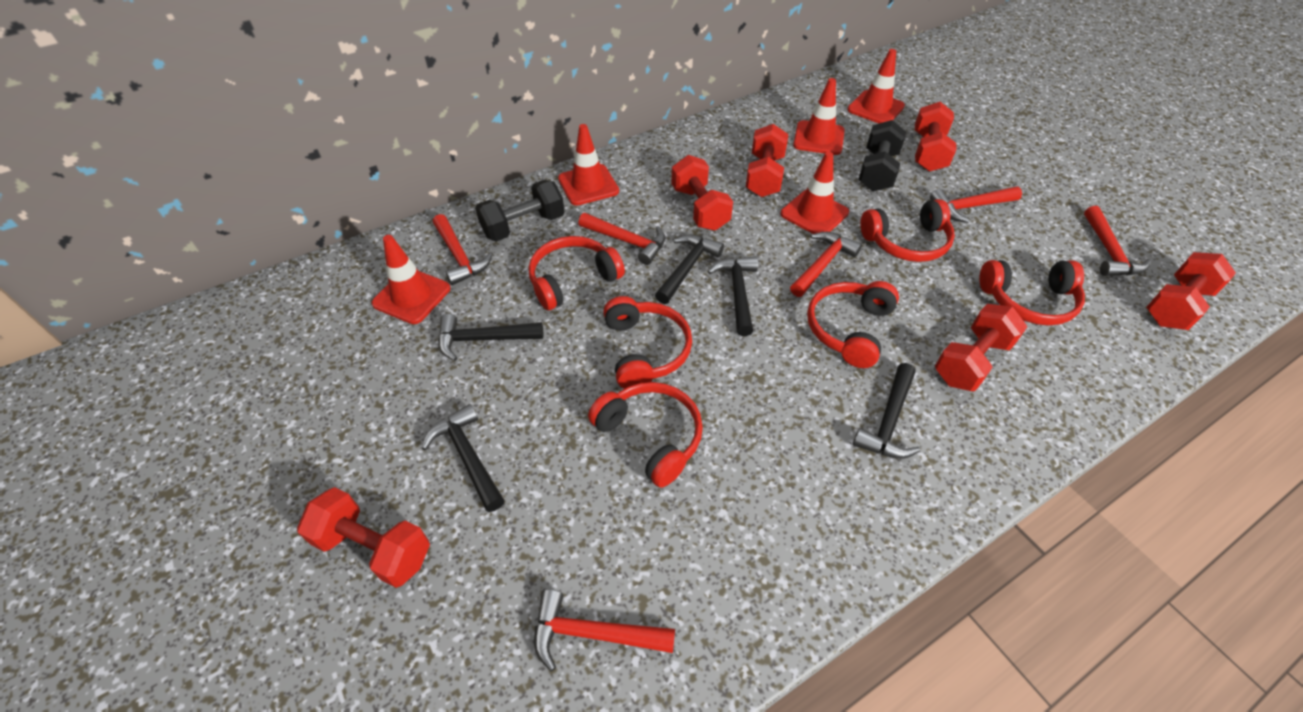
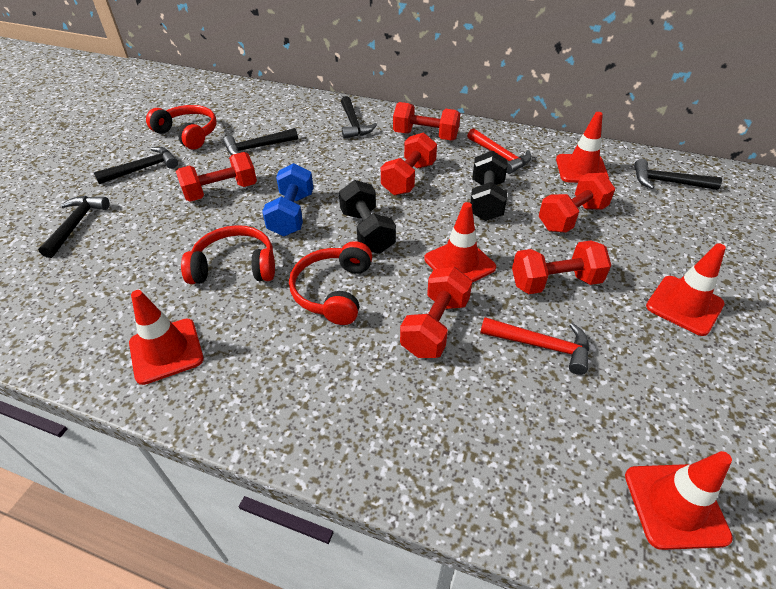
blue dumbbell: none = 0 -> [262,163,313,236] = 1
red hammer: [433,214,493,285] [534,589,675,672] [578,213,665,265] [790,232,862,297] [930,186,1022,223] [1084,206,1151,276] = 6 -> [467,128,532,174] [480,317,589,375] = 2
red headphones: [529,236,625,310] [588,382,703,488] [603,296,692,389] [807,281,899,368] [860,199,955,262] [979,260,1085,326] = 6 -> [146,105,217,150] [181,225,275,284] [289,241,372,325] = 3

